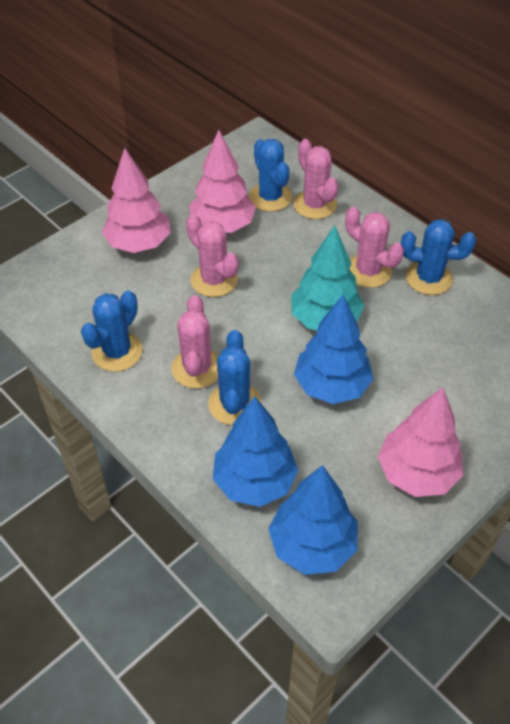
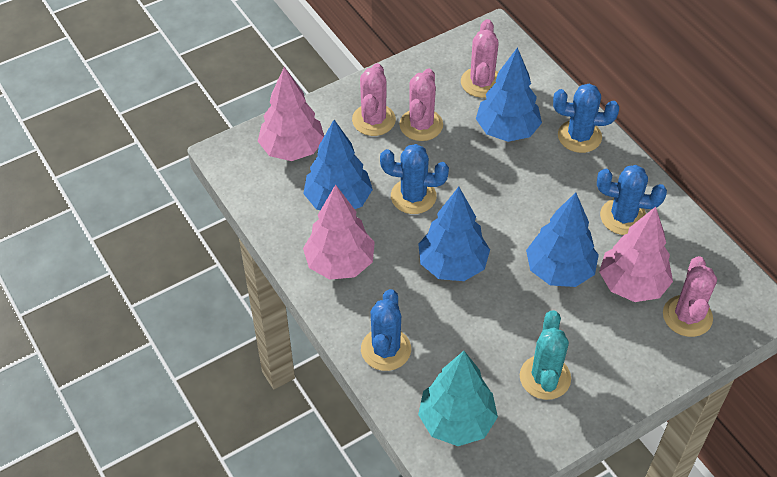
blue tree: [213,396,298,507] [268,465,358,575] [294,295,373,404] = 3 -> [303,120,373,210] [418,187,490,281] [476,47,542,142] [526,192,599,287] = 4
turquoise cactus: none = 0 -> [520,310,571,400] = 1

